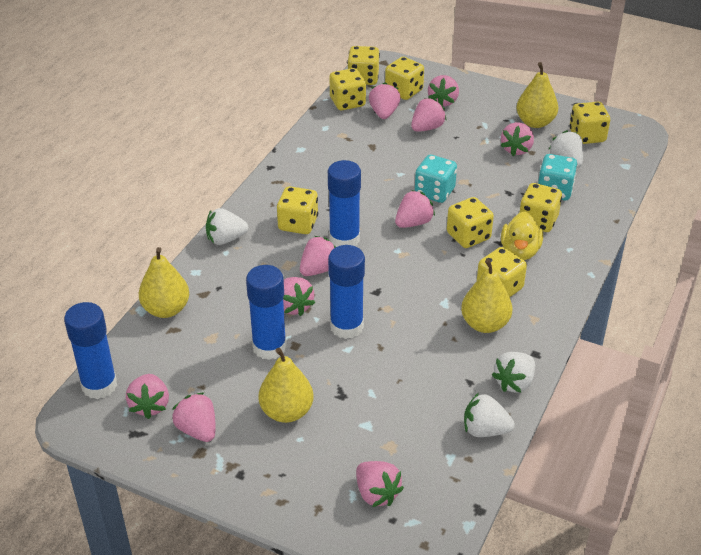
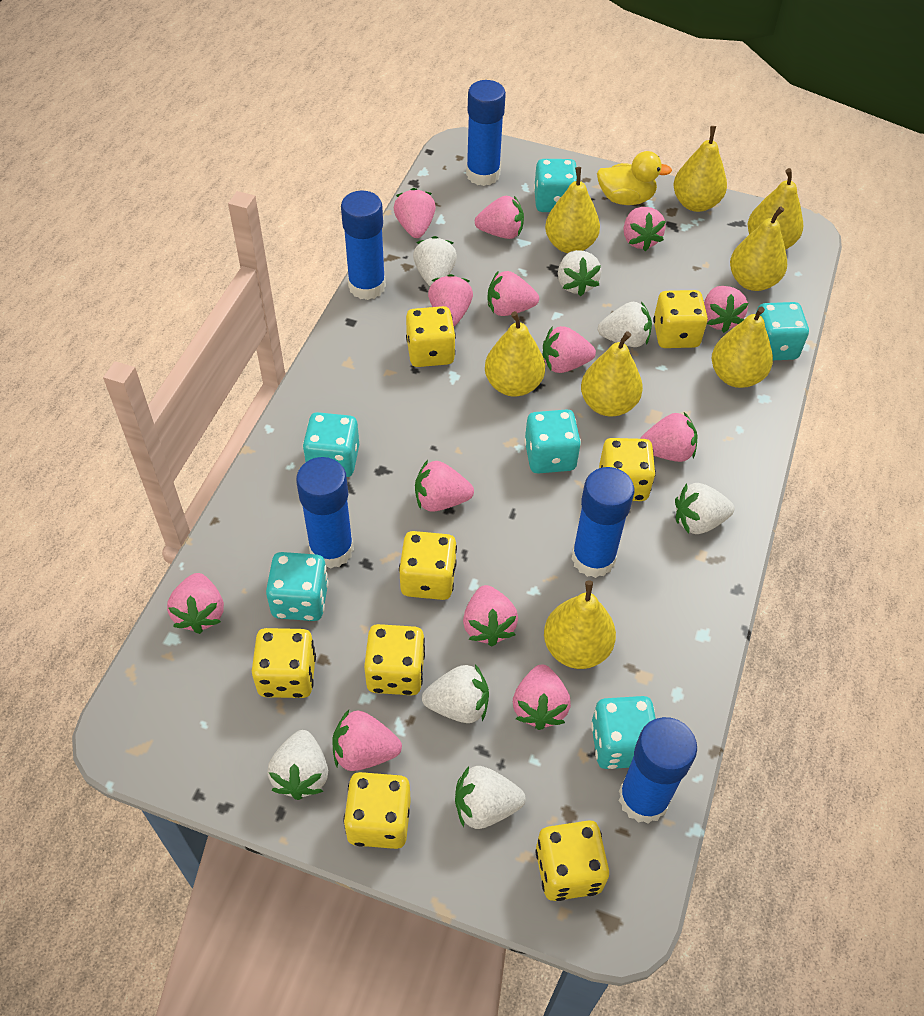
blue glue stick: [64,302,117,399] [246,265,287,360] [328,160,361,247] [328,245,365,339] = 4 -> [296,457,354,569] [341,191,386,300] [466,80,506,186] [571,467,634,578] [619,717,697,824] = 5
pink strawberry: [126,374,169,419] [172,393,216,442] [283,277,315,316] [300,236,336,276] [356,461,404,507] [369,82,401,119] [395,190,435,228] [411,98,447,132] [428,75,459,106] [501,122,534,156] = 10 -> [167,573,224,634] [332,710,402,771] [394,188,436,238] [415,460,474,512] [428,274,473,326] [463,585,518,646] [475,196,524,239] [487,270,539,316] [513,664,571,730] [543,326,596,373] [624,207,666,251] [640,412,698,462] [704,286,748,333] = 13
turquoise dice: [415,155,457,203] [538,154,578,200] = 2 -> [266,552,329,621] [303,412,359,477] [524,409,581,474] [534,159,577,212] [591,696,656,769] [756,302,809,360] = 6
white strawberry: [206,208,248,245] [464,393,515,437] [492,352,535,393] [548,130,583,168] = 4 -> [267,730,328,800] [413,236,457,286] [422,664,489,723] [455,766,526,829] [558,250,601,296] [598,301,652,347] [675,483,734,534] = 7
yellow pear: [139,247,189,318] [258,348,314,423] [461,259,513,333] [517,62,558,128] = 4 -> [485,311,545,397] [544,580,616,669] [545,167,600,253] [581,331,643,417] [673,126,727,212] [712,307,773,388] [730,206,787,291] [748,168,803,250] = 8

